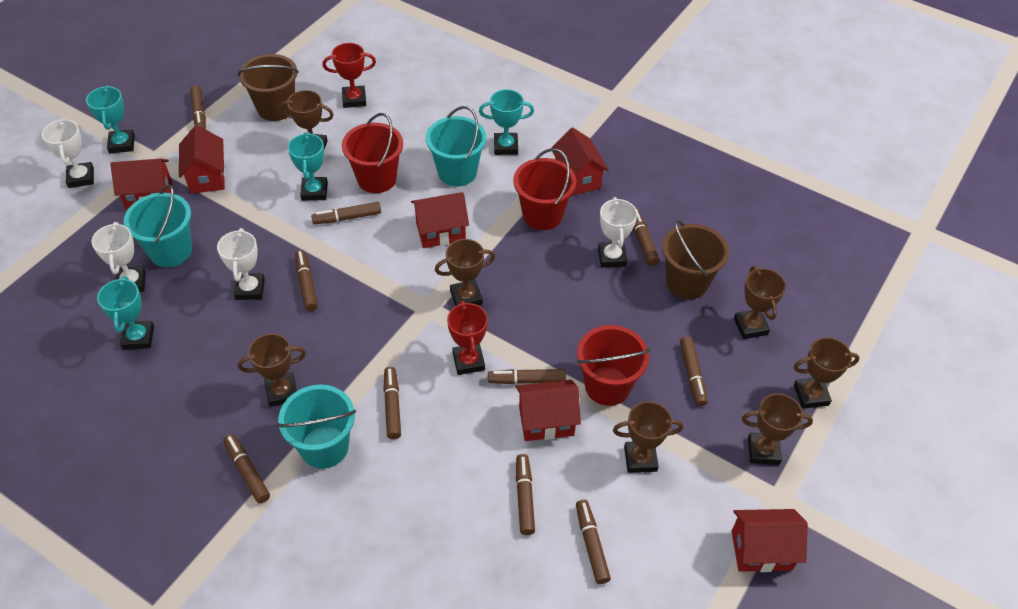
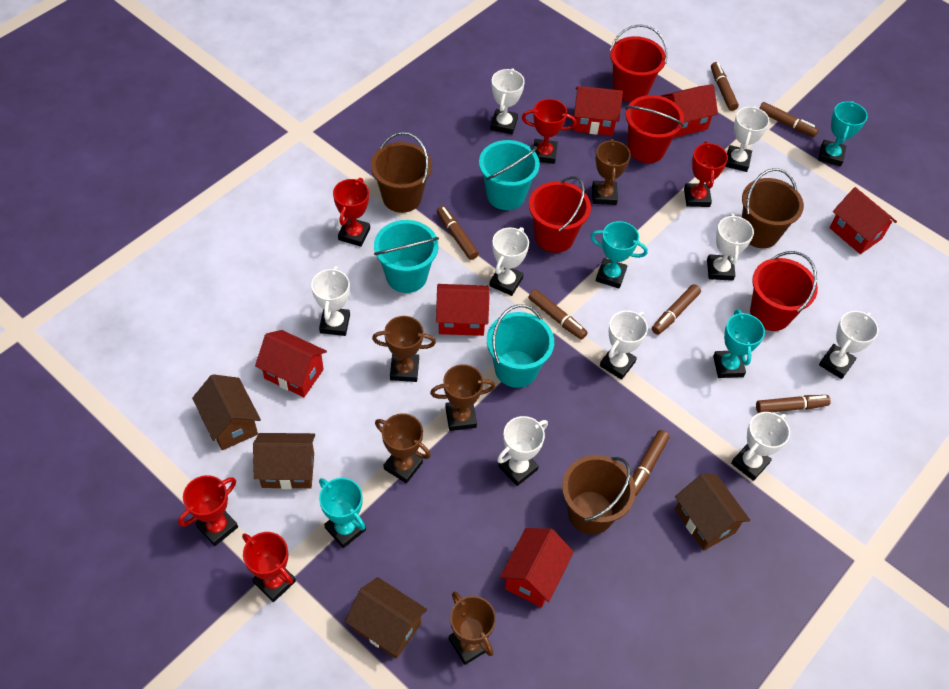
brown bucket: [237,54,299,121] [662,220,729,299] = 2 -> [371,132,432,213] [562,455,636,534] [742,168,804,248] = 3
brown house: none = 0 -> [192,374,261,450] [253,433,315,489] [345,577,427,659] [675,473,750,550] = 4
brown marker: [190,85,206,130] [223,434,270,503] [295,250,318,311] [311,202,381,224] [383,367,401,439] [488,369,566,384] [516,454,535,535] [576,500,611,584] [633,208,659,266] [680,337,708,406] = 10 -> [437,206,479,260] [528,289,587,340] [632,430,670,496] [652,284,701,335] [711,62,739,111] [756,395,831,413] [759,102,819,137] = 7
brown trophy: [238,334,306,407] [279,90,334,149] [435,239,495,306] [613,401,683,473] [734,266,786,339] [742,393,813,465] [794,337,860,409] = 7 -> [372,316,436,382] [375,413,431,483] [430,364,495,431] [449,591,496,665] [592,139,631,205] = 5
red bucket: [342,113,403,193] [513,148,576,230] [577,325,651,406] = 3 -> [529,176,591,253] [610,24,668,102] [626,95,684,163] [750,251,818,331] = 4
red trophy: [322,43,376,108] [447,300,488,375] = 2 -> [178,475,238,546] [242,532,296,602] [333,178,370,247] [522,99,576,164] [684,141,728,207] = 5
white trophy: [42,119,94,188] [91,222,146,292] [217,228,265,300] [598,197,637,267] = 4 -> [311,266,350,336] [489,227,529,296] [490,68,525,135] [497,416,548,486] [600,310,648,380] [707,213,754,281] [725,106,770,172] [731,412,790,481] [819,311,879,379] = 9

